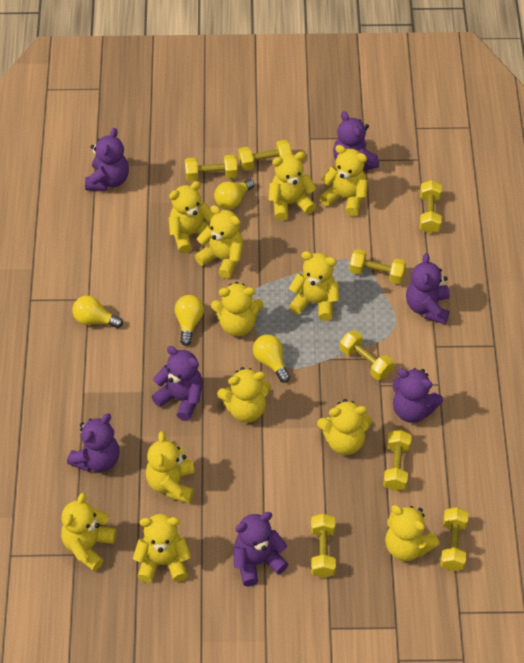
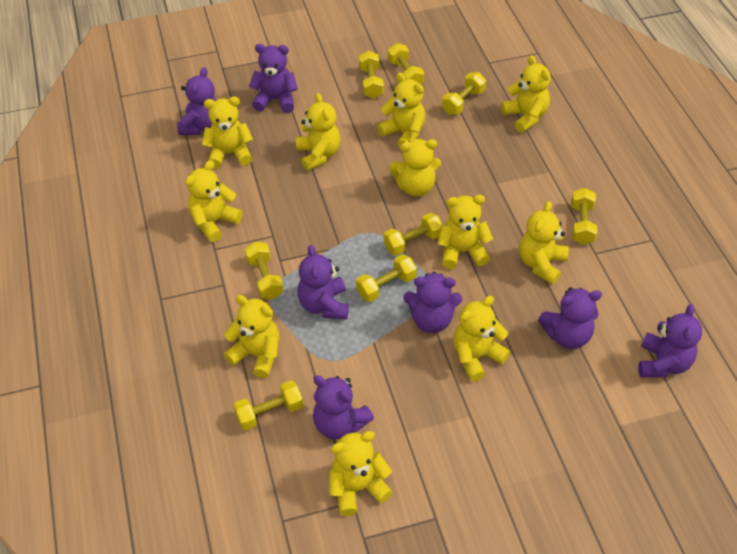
yellow light bulb: [72,296,123,328] [175,295,204,346] [214,179,254,210] [253,334,290,382] = 4 -> none = 0
yellow teddy bear: [61,492,116,571] [133,514,191,583] [146,431,195,503] [169,181,214,254] [195,205,243,279] [211,282,264,336] [217,367,271,422] [268,152,317,221] [289,251,340,321] [317,399,372,455] [319,145,368,216] [385,505,440,561] = 12 -> [185,160,243,242] [202,97,253,169] [224,295,279,378] [296,93,341,171] [329,431,393,516] [377,73,426,148] [389,139,441,196] [437,195,493,269] [453,296,510,382] [501,55,551,133] [519,201,569,285] = 11

